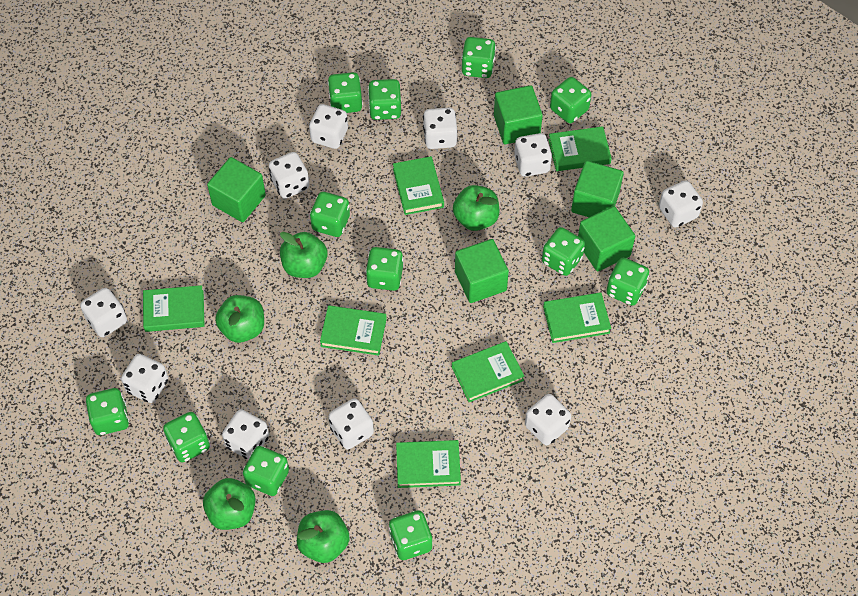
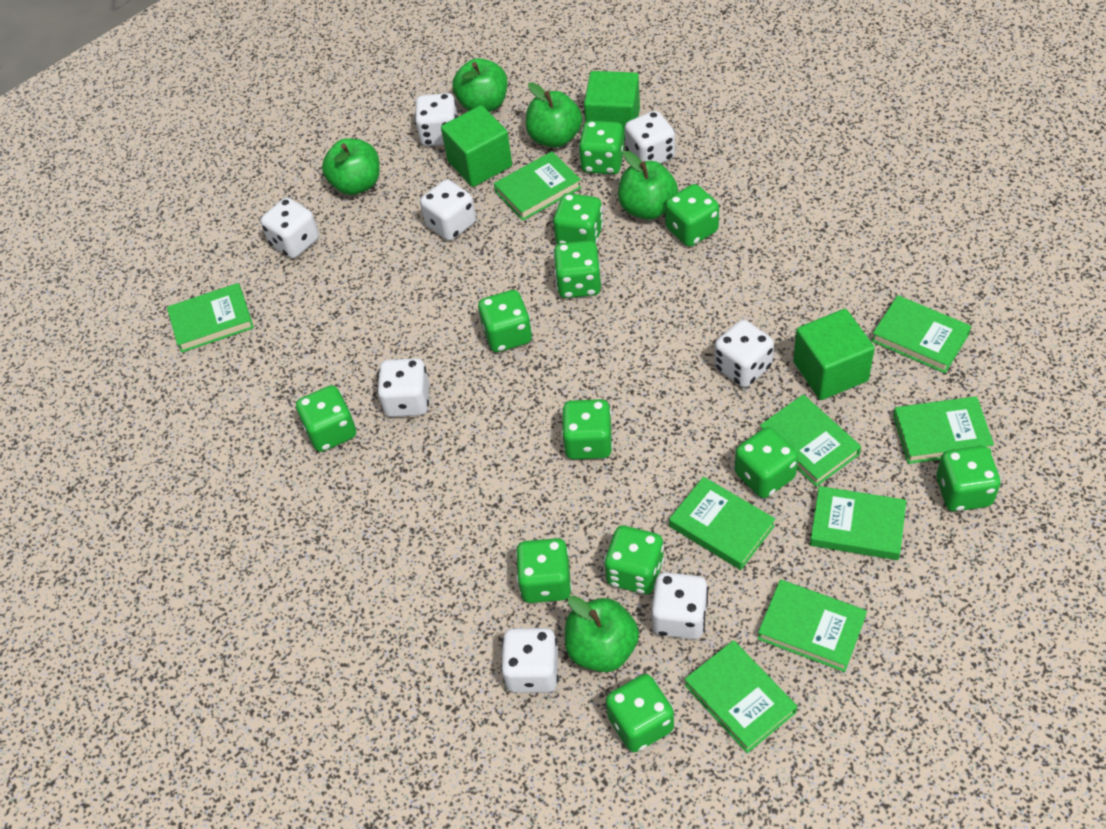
green book: [143,285,205,332] [320,305,387,356] [393,156,444,215] [396,440,461,488] [452,341,524,402] [543,292,611,343] [548,126,612,171] = 7 -> [167,283,254,353] [494,151,581,221] [669,477,775,570] [685,640,797,753] [758,579,867,672] [760,395,861,487] [810,486,906,560] [871,295,971,373] [893,396,994,464] = 9
green cube: [207,157,266,222] [455,239,509,303] [494,85,543,144] [571,161,624,217] [578,206,635,271] = 5 -> [441,105,512,187] [584,71,640,141] [793,309,875,400] = 3
white dice: [80,288,127,337] [121,354,168,403] [222,410,269,460] [269,152,309,198] [309,104,348,149] [328,398,374,449] [423,108,458,149] [514,133,552,177] [525,394,571,445] [659,181,703,228] = 10 -> [261,198,319,258] [377,358,429,417] [415,93,459,146] [420,179,476,241] [501,628,558,693] [624,111,675,164] [651,572,708,639] [714,320,774,387] = 8

